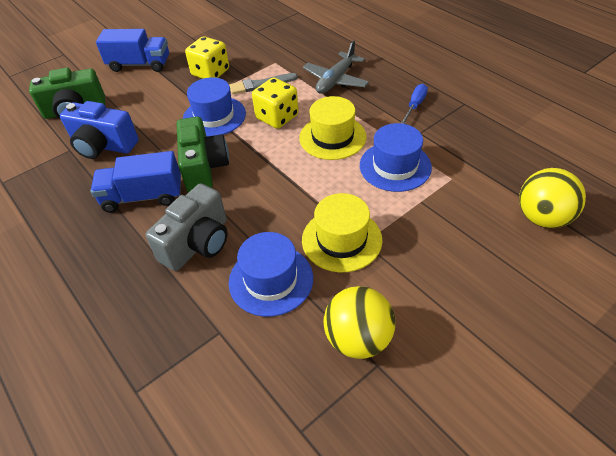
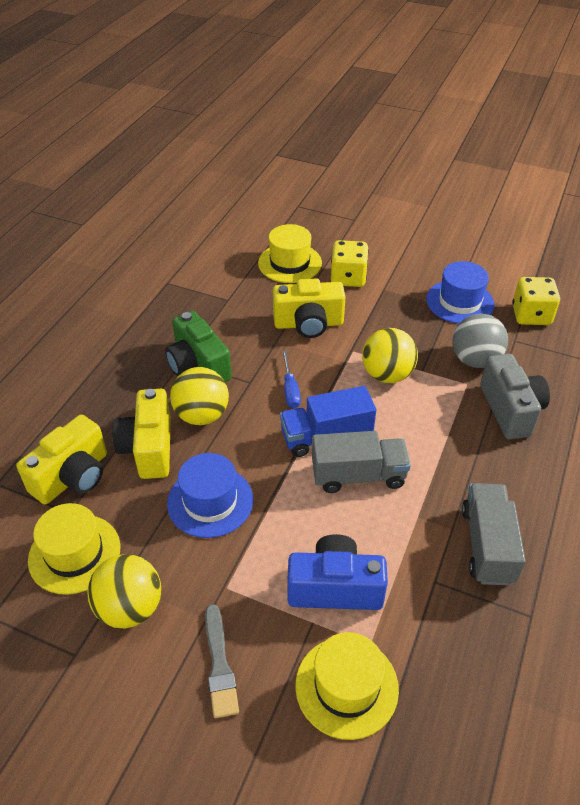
blue hat: [183,77,246,137] [229,232,313,317] [360,123,432,192] = 3 -> [167,453,253,538] [426,261,495,324] = 2
blue truck: [90,151,181,213] [96,29,169,72] = 2 -> [280,386,376,457] = 1
green camera: [29,68,105,119] [177,117,229,193] = 2 -> [165,311,232,382] = 1
grey ball: none = 0 -> [452,314,508,368] = 1
grey plane: [303,40,369,93] = 1 -> none = 0
grey truck: none = 0 -> [312,431,411,493] [462,483,526,585] = 2
yellow ball: [324,286,395,359] [519,168,586,228] = 2 -> [88,554,161,628] [170,367,229,425] [362,328,418,383] = 3
yellow camera: none = 0 -> [16,415,107,505] [113,389,171,479] [273,278,345,338] = 3
yellow hat: [299,96,367,160] [302,193,382,272] = 2 -> [28,503,120,595] [258,224,322,283] [295,632,399,740] = 3

